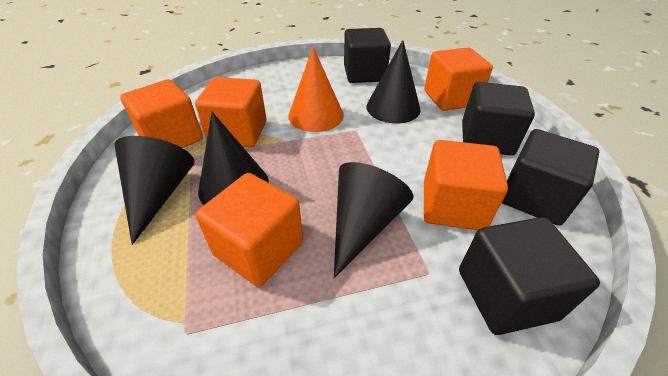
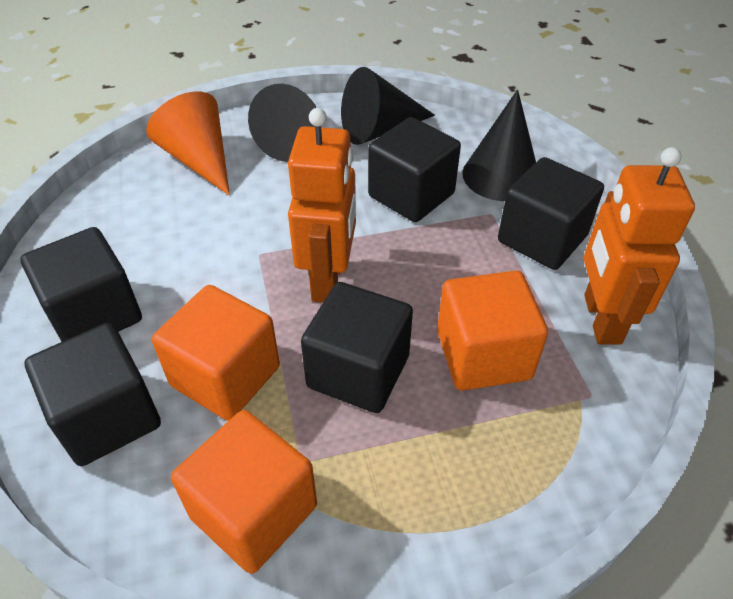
black cone: [114,136,195,245] [198,112,269,205] [334,162,414,278] [366,40,421,124] = 4 -> [248,84,316,162] [341,67,435,145] [462,89,536,201] = 3
black cube: [344,28,391,83] [459,217,600,335] [462,82,535,156] [502,129,599,226] = 4 -> [21,227,142,342] [25,323,161,466] [301,282,413,413] [368,117,461,222] [498,157,604,270] = 5
orange cube: [120,79,203,148] [195,77,266,148] [196,173,303,287] [424,47,493,111] [424,140,508,230] = 5 -> [152,285,280,421] [171,410,317,574] [437,270,548,391] = 3
orange robot: none = 0 -> [288,108,356,303] [584,147,695,345] = 2

